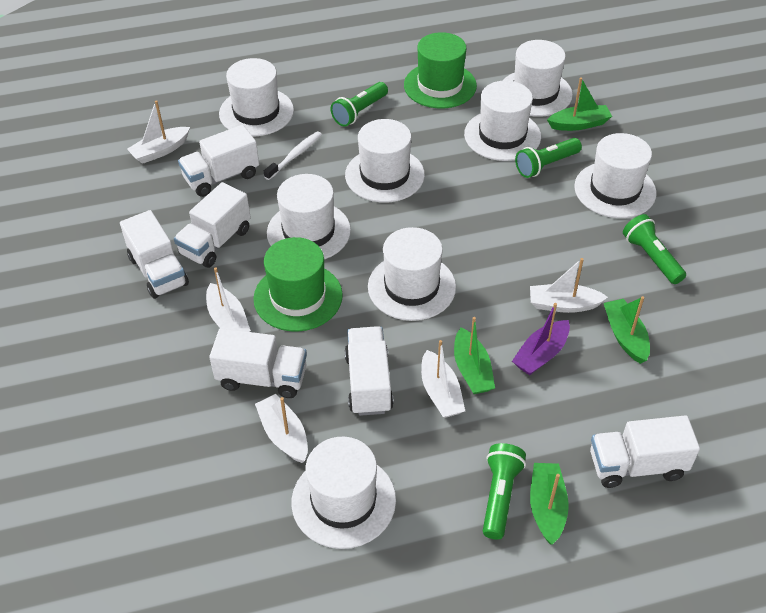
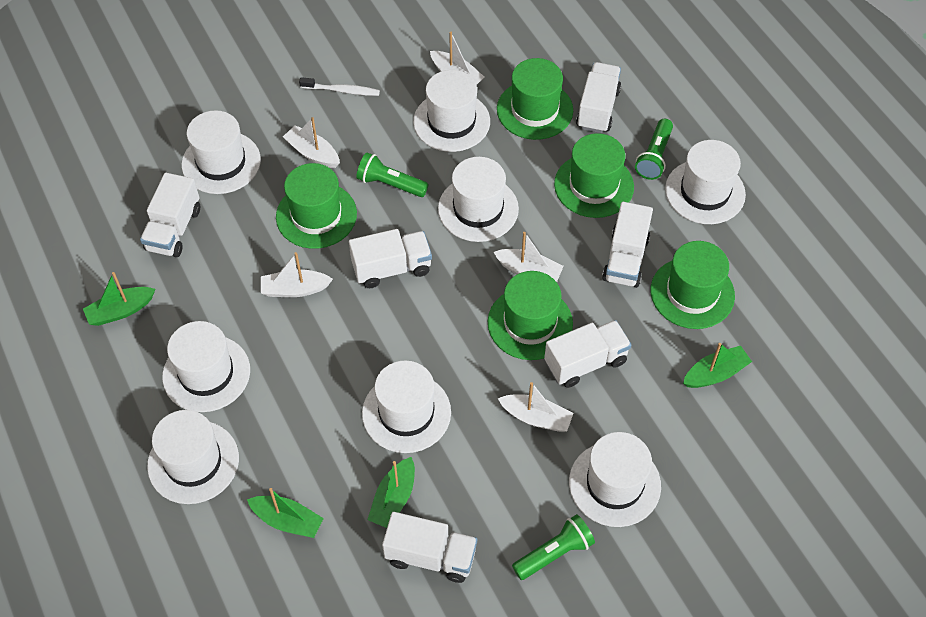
green flashlight: [330,82,388,127] [483,443,526,540] [515,138,582,178] [623,214,686,284] = 4 -> [356,152,428,197] [512,514,595,580] [635,119,673,180] = 3
green hat: [253,237,343,331] [404,32,477,108] = 2 -> [276,163,357,249] [488,271,573,360] [497,58,573,140] [554,133,634,218] [651,241,735,329] = 5
purple boat: [512,303,570,375] = 1 -> none = 0

